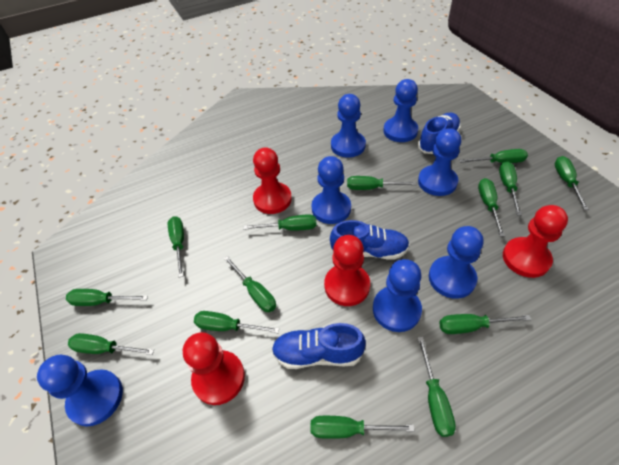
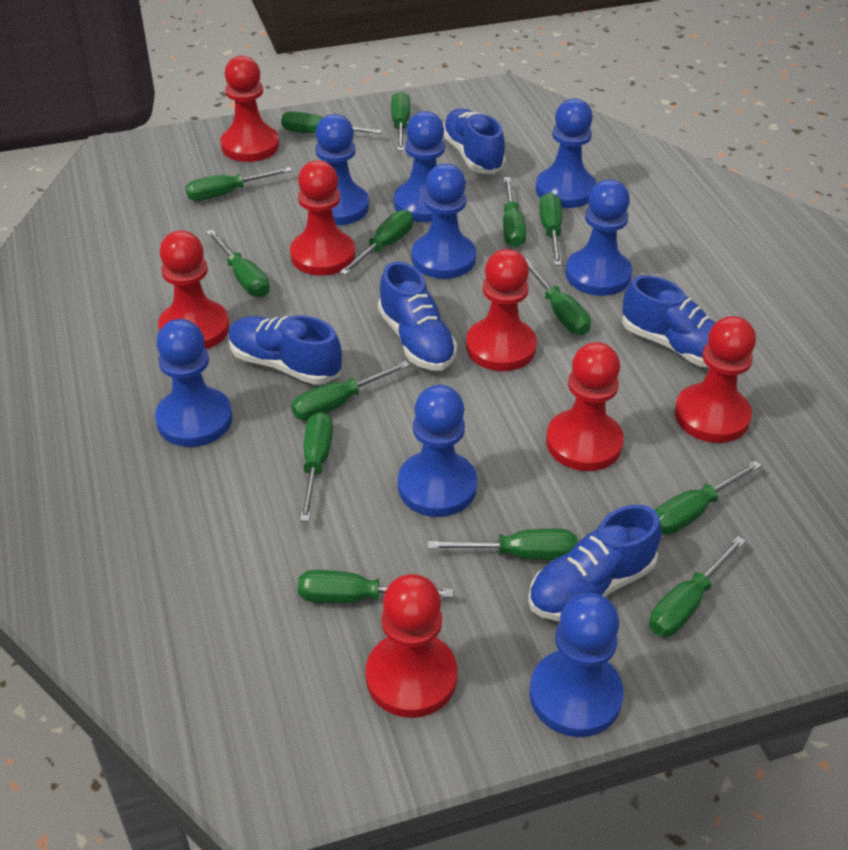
blue pawn: [37,355,123,426] [312,156,351,224] [331,94,366,158] [373,259,422,332] [383,79,418,142] [418,128,461,196] [429,226,483,299] = 7 -> [155,319,233,447] [316,114,369,225] [394,111,445,222] [398,385,477,517] [412,164,476,279] [529,593,624,737] [536,98,597,208] [565,179,632,296] = 8
blue shoe: [272,323,366,369] [330,220,410,260] [418,113,461,154] = 3 -> [228,315,342,385] [378,261,457,370] [443,109,506,174] [528,505,661,621] [622,275,716,368] = 5
red pawn: [183,332,245,405] [253,147,292,214] [324,235,370,306] [503,205,568,278] = 4 -> [158,231,229,349] [221,56,279,162] [290,160,355,276] [366,574,457,718] [466,249,537,371] [546,342,624,471] [674,316,756,443] = 7

